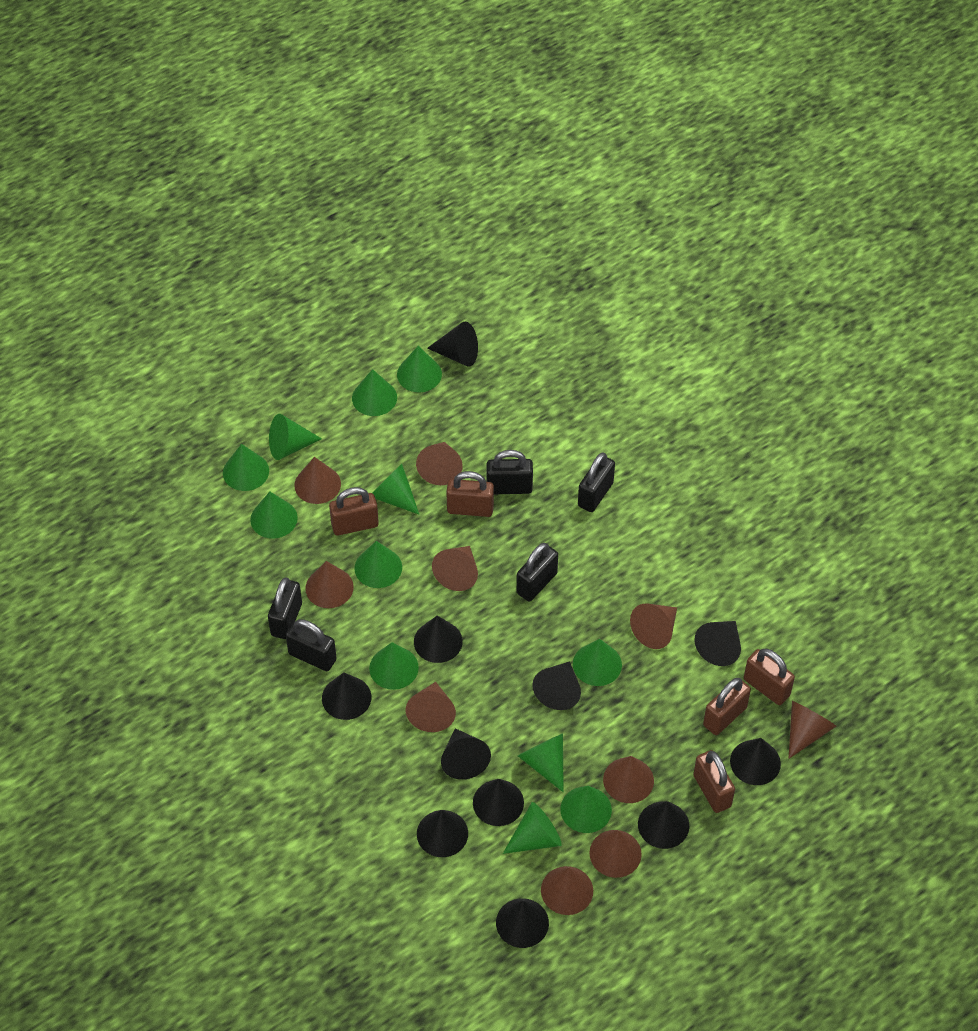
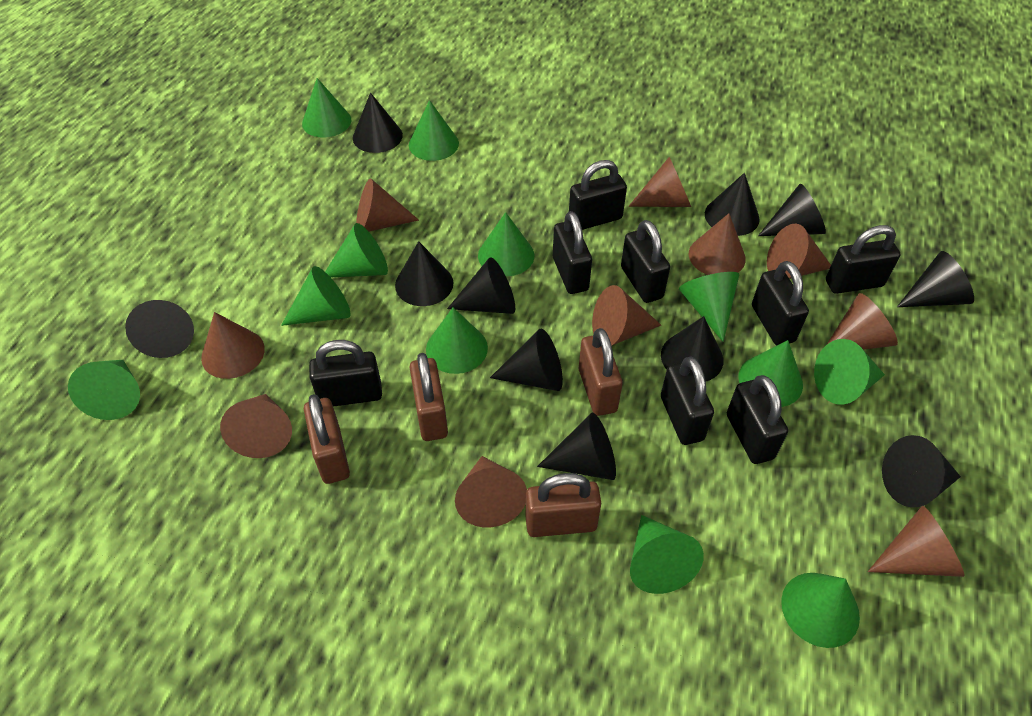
black padlock: [268,578,302,639] [286,619,337,671] [487,450,533,494] [517,543,558,601] [578,453,615,512] = 5 -> [309,340,382,407] [553,211,592,294] [569,160,627,230] [621,220,670,303] [661,357,714,445] [727,375,788,464] [752,261,809,345] [826,225,901,294] = 8
brown padlock: [329,487,379,536] [446,471,494,517] [693,750,735,813] [703,678,751,735] [744,648,795,705] = 5 -> [304,394,350,484] [410,353,448,441] [526,473,601,537] [579,328,623,416] = 4

